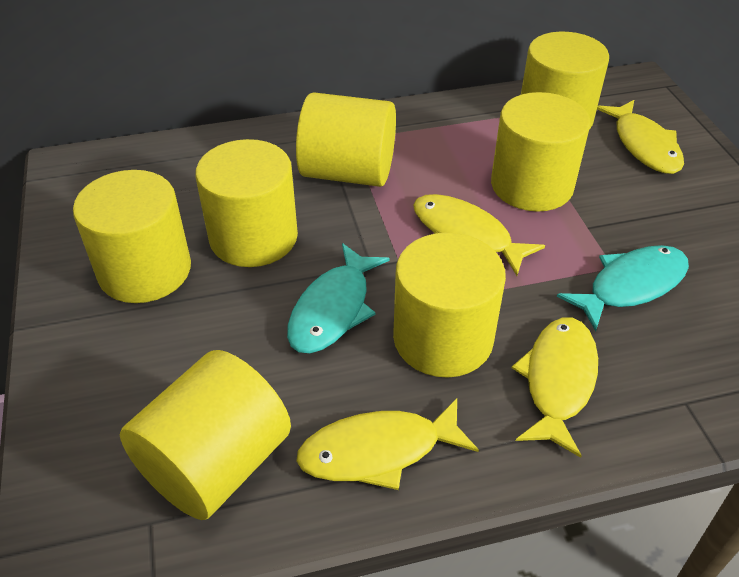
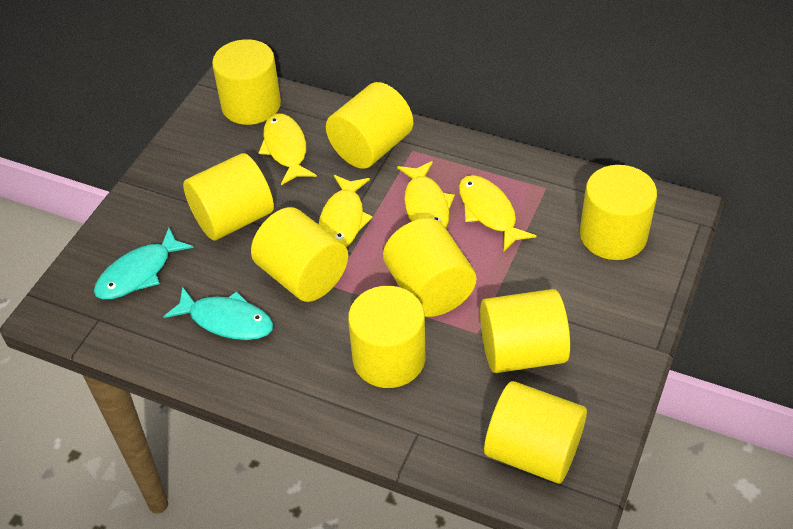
yellow cylinder: [73,170,191,303] [120,350,291,520] [195,139,298,267] [296,92,396,187] [393,233,506,378] [491,92,590,212] [521,32,609,130] = 7 -> [183,153,274,241] [212,39,281,125] [251,207,348,302] [326,82,413,169] [348,286,425,388] [383,218,476,317] [480,289,570,373] [484,381,587,483] [580,165,657,260] = 9

